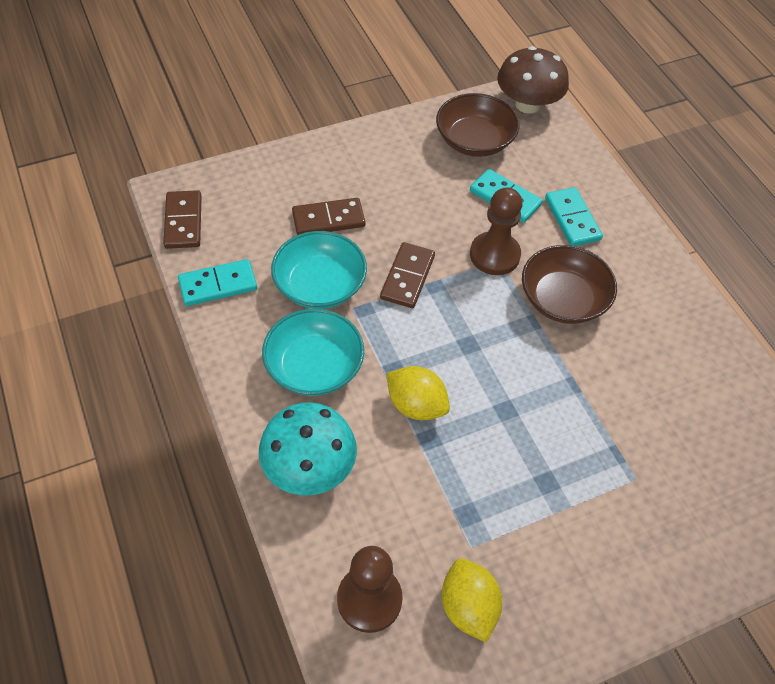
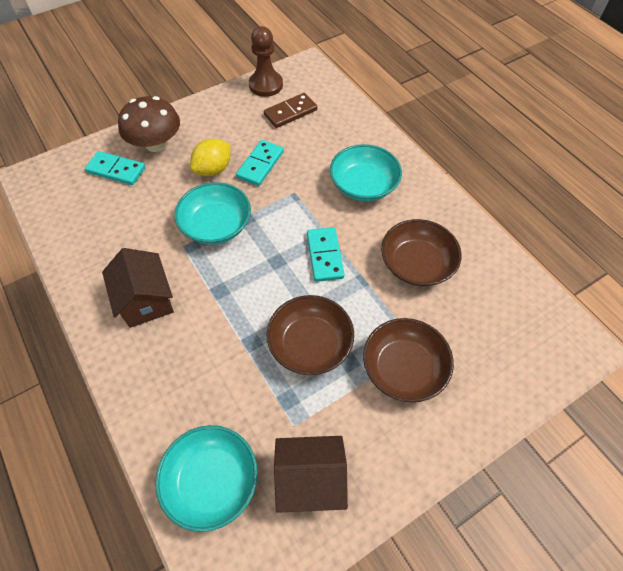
brown bowl: [436,93,520,157] [522,245,617,324] = 2 -> [266,295,354,375] [363,318,454,402] [381,219,462,286] = 3
brown domino: [163,190,202,249] [292,198,366,235] [380,242,435,308] = 3 -> [264,93,317,128] = 1
brown house: none = 0 -> [102,248,174,328] [274,436,348,513] = 2
brown pawn: [337,546,403,633] [470,187,523,275] = 2 -> [249,26,283,97] = 1
turquoise bowl: [262,309,364,396] [271,231,367,309] = 2 -> [155,425,258,532] [174,182,251,244] [330,144,402,201] = 3
turquoise mushroom: [259,402,357,496] = 1 -> none = 0
yellow lemon: [386,366,450,420] [442,558,502,643] = 2 -> [190,139,231,176] = 1

